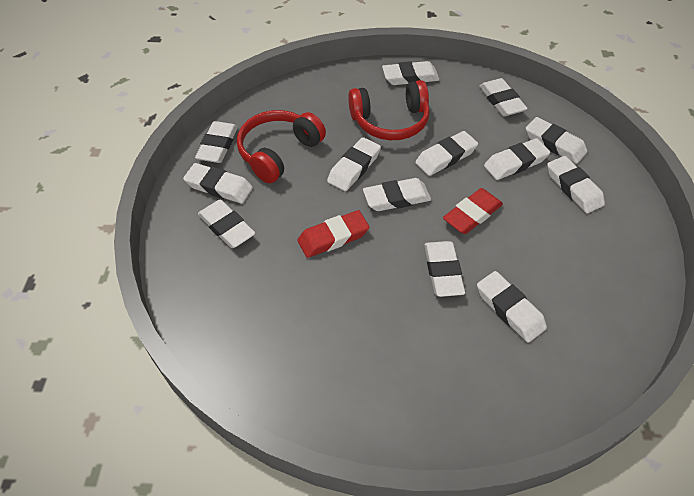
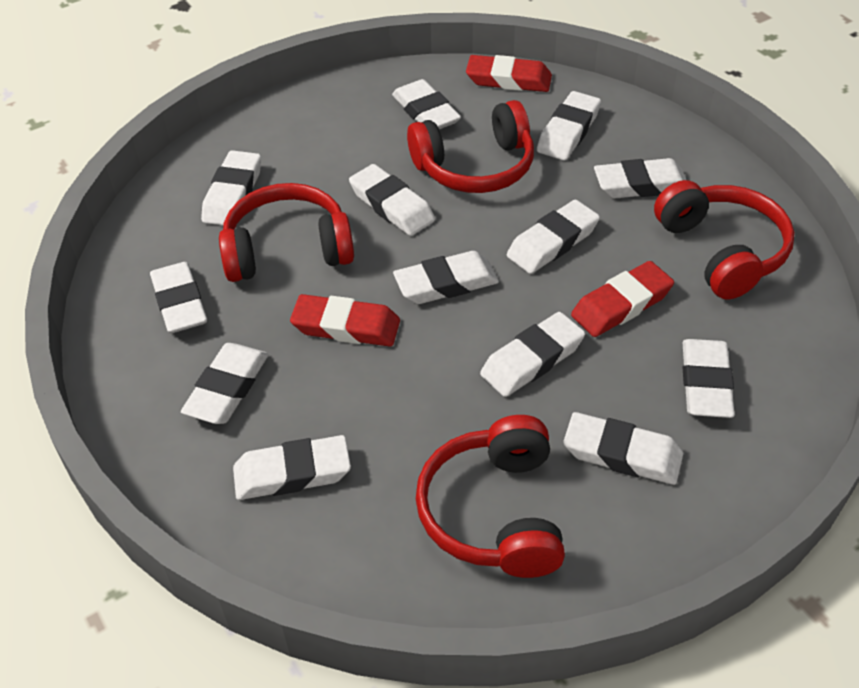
red eraser: [298,210,369,258] [443,188,503,234] = 2 -> [290,294,400,347] [466,55,552,92] [571,261,674,337] = 3
red headphones: [237,110,326,183] [348,80,430,140] = 2 -> [219,183,354,282] [407,100,534,193] [416,415,565,578] [654,180,795,299] = 4

